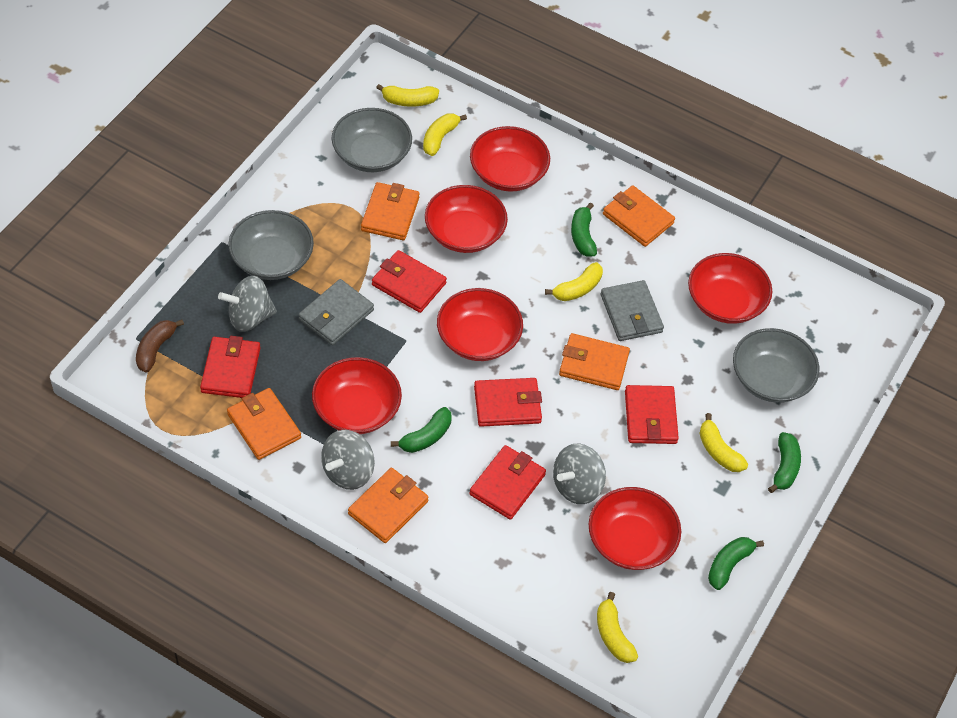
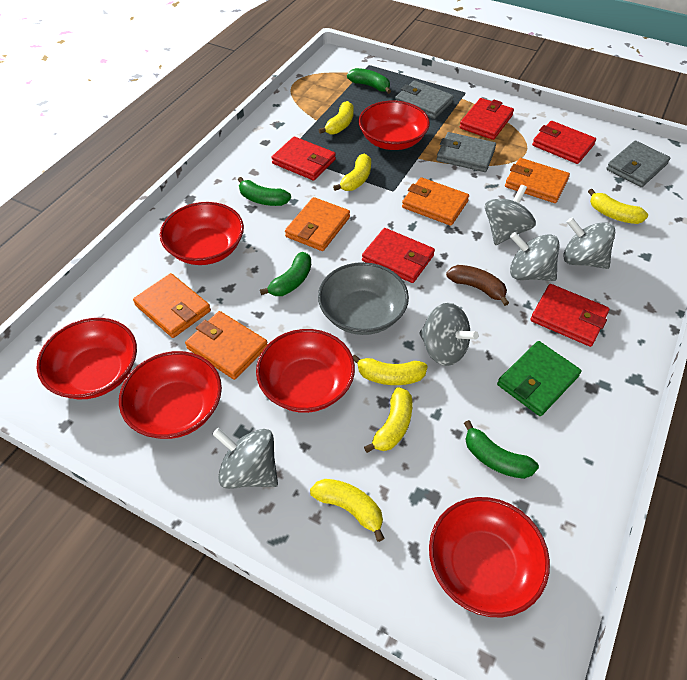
green wallet: none = 0 -> [497,341,581,416] = 1
grey bowl: [228,210,314,280] [332,108,412,172] [733,328,819,403] = 3 -> [318,262,409,335] = 1
grey spinning top: [218,276,277,332] [321,430,375,490] [553,444,606,504] = 3 -> [212,428,278,489] [419,303,479,366] [485,185,536,245] [510,232,560,281] [563,217,615,269] = 5
grey wallet: [298,279,374,345] [601,280,664,341] = 2 -> [395,81,454,119] [437,132,496,172] [606,141,670,187] = 3
yellow banana: [376,84,439,107] [423,113,467,156] [545,262,603,301] [597,592,638,663] [699,413,748,472] = 5 -> [310,479,385,542] [319,101,354,134] [333,154,371,191] [353,354,428,385] [364,387,412,453] [588,189,648,224] = 6

